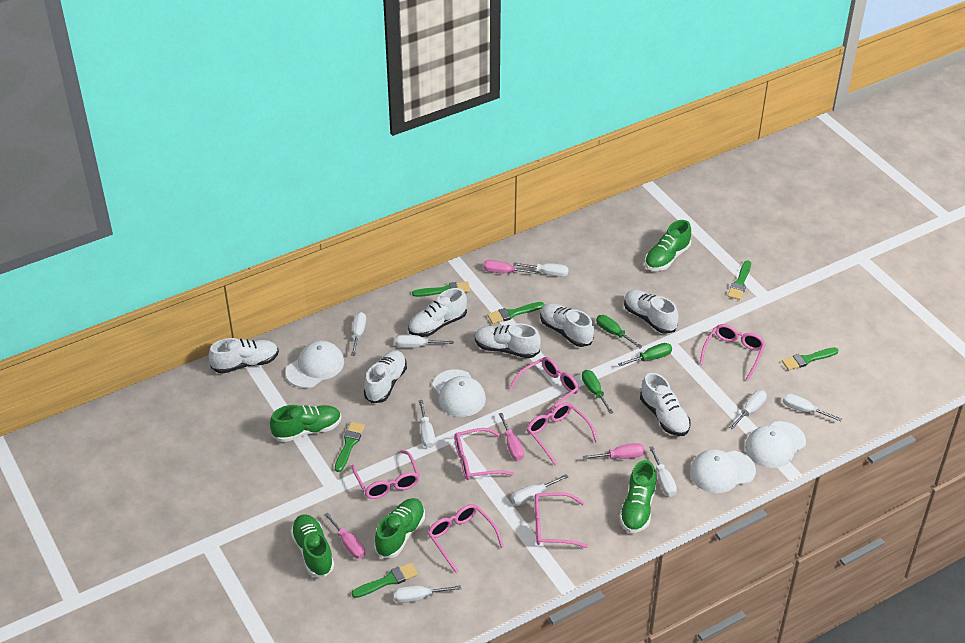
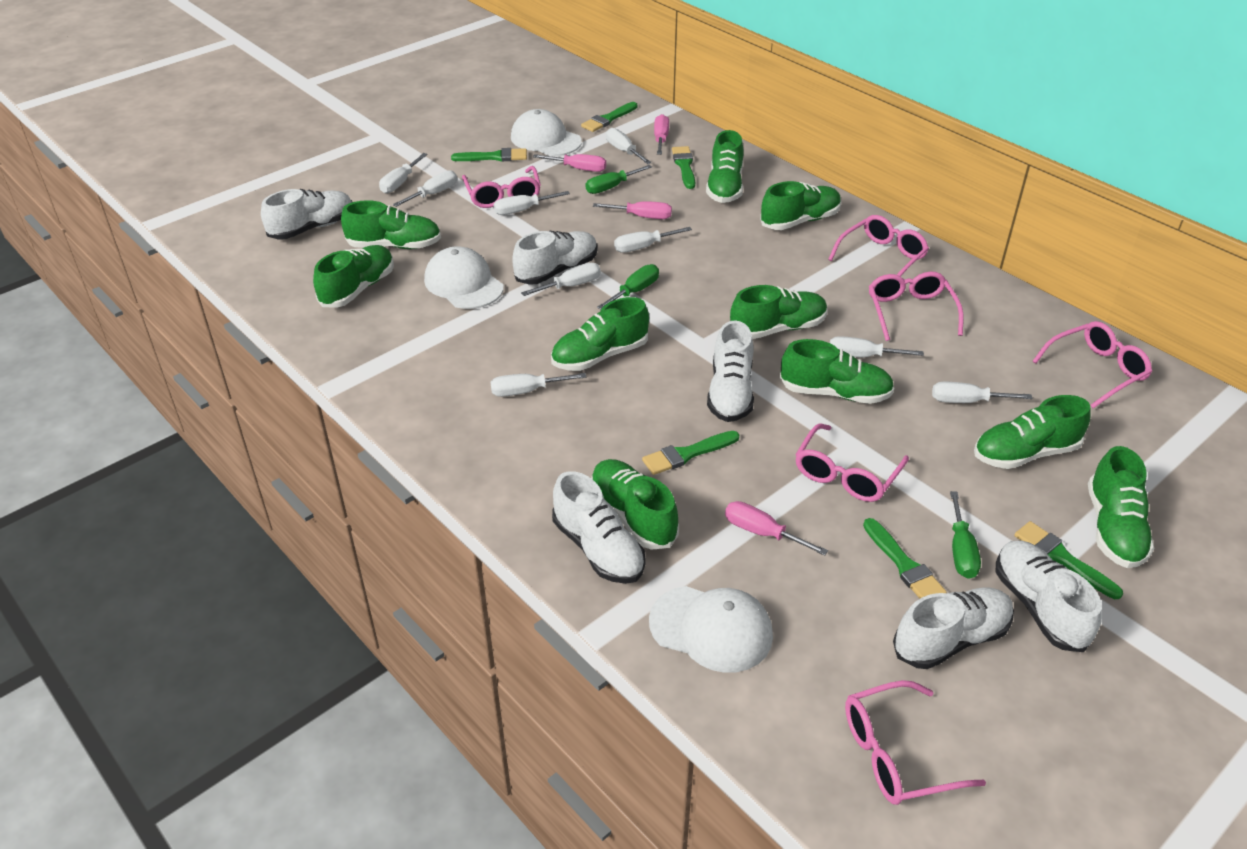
green shoe: [270,405,341,442] [290,514,334,577] [374,498,425,558] [619,460,657,533] [645,220,691,271] = 5 -> [313,245,394,308] [341,200,441,249] [551,297,649,371] [591,459,679,550] [706,130,744,203] [730,285,828,339] [760,181,841,230] [780,339,894,404] [974,395,1091,469] [1088,446,1155,568] = 10
pink glasses: [351,450,420,499] [428,504,504,573] [454,428,514,480] [510,357,579,415] [527,402,598,465] [534,492,588,548] [700,324,766,381] = 7 -> [462,166,541,208] [795,424,909,502] [828,215,929,276] [845,680,986,805] [869,272,964,341] [1032,321,1152,408] = 6
white cap: [285,341,344,388] [432,369,486,417] [690,449,756,493] [745,421,806,468] = 4 -> [424,246,504,309] [511,109,582,156] [649,586,773,673] = 3
white shoe: [209,338,279,374] [364,350,407,403] [408,288,467,337] [475,323,541,358] [540,303,594,347] [624,290,679,334] [640,373,691,436] = 7 -> [261,189,352,240] [512,231,598,285] [552,471,646,584] [707,321,754,422] [893,587,1014,669] [996,541,1102,652] = 6

